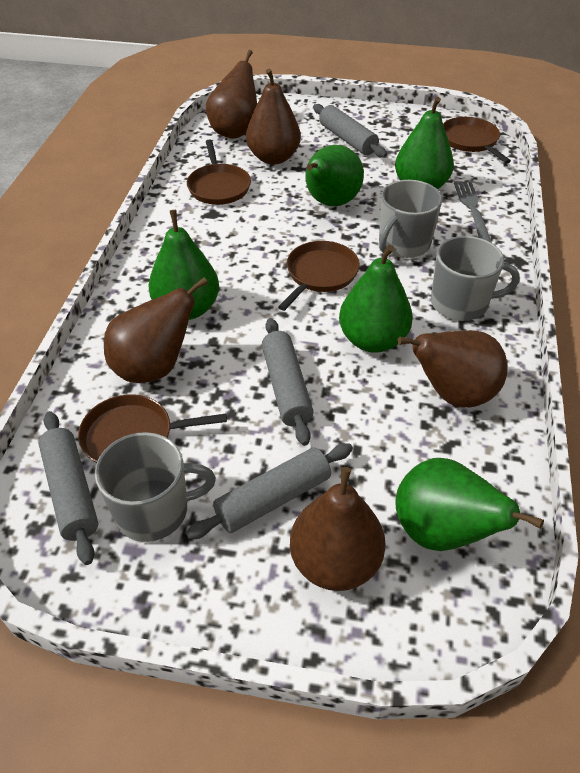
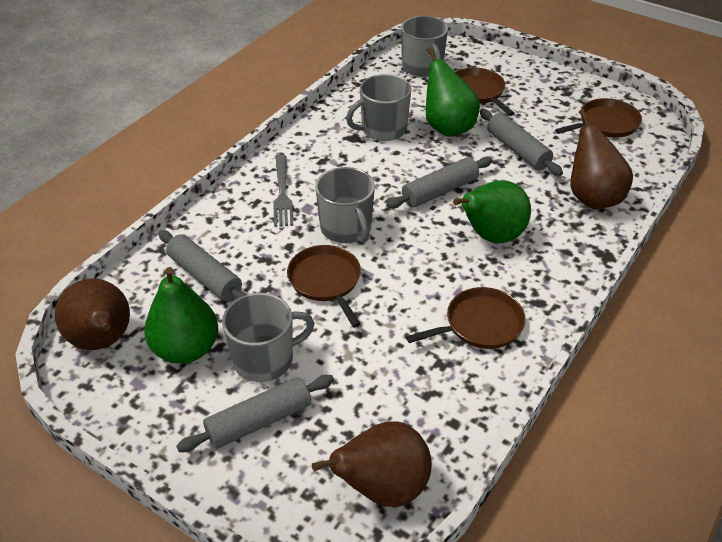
brown pear: [104,277,208,383] [206,50,257,139] [246,69,301,165] [290,467,386,591] [397,330,508,408] = 5 -> [55,279,130,350] [312,421,432,507] [570,109,633,209] = 3
green pear: [148,210,219,320] [305,145,364,206] [339,245,413,353] [395,97,454,189] [395,458,544,551] = 5 -> [144,267,218,364] [426,47,480,137] [453,180,531,243] = 3
grey mug: [95,432,216,542] [379,180,442,258] [431,236,520,321] = 3 -> [222,293,315,382] [315,167,375,243] [346,74,412,141] [401,16,448,77] = 4

